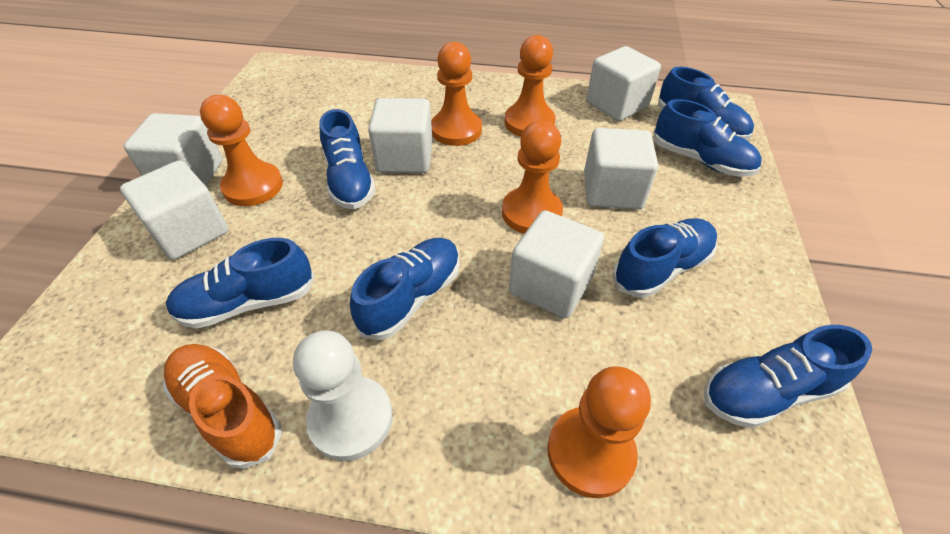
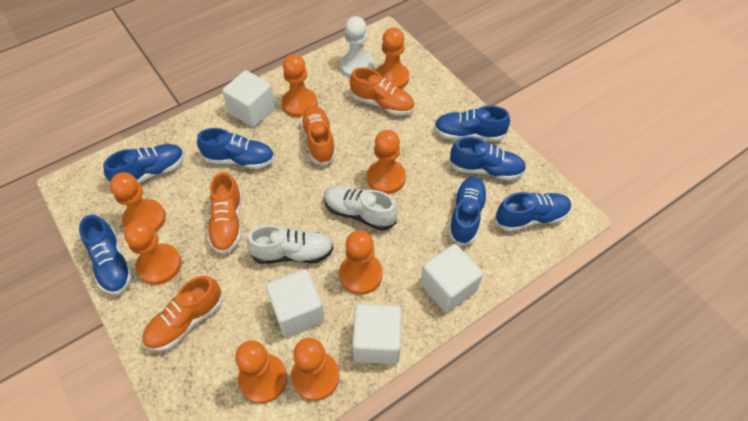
orange pawn: [200,95,283,206] [431,42,482,146] [502,120,563,234] [504,35,555,137] [548,366,651,498] = 5 -> [110,173,166,232] [124,220,181,285] [235,340,287,404] [281,54,318,118] [291,338,339,401] [339,230,383,295] [367,130,406,194] [376,28,409,89] = 8
orange shoe: [162,344,281,469] = 1 -> [142,276,223,351] [207,172,242,254] [300,106,336,165] [350,67,415,115] = 4
white cube: [120,160,228,260] [124,113,223,186] [368,98,433,173] [509,210,604,318] [584,128,658,209] [586,46,661,121] = 6 -> [222,70,275,127] [266,269,325,337] [352,304,402,364] [420,244,483,313] = 4
white shoe: none = 0 -> [247,225,334,264] [324,186,398,231] = 2

